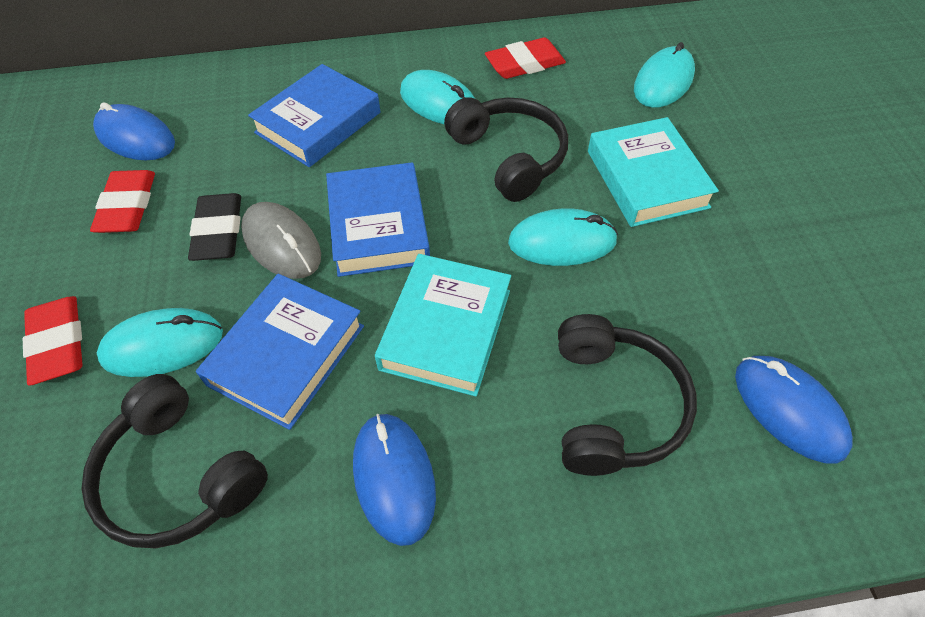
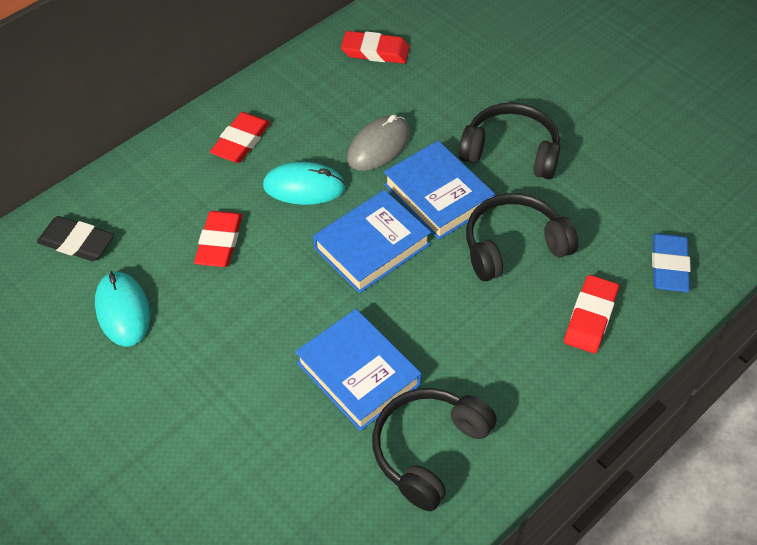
blue eraser: none = 0 -> [652,233,691,292] = 1
blue mouse: [93,102,175,160] [353,414,436,546] [735,356,853,464] = 3 -> none = 0
red eraser: [23,296,83,386] [90,170,155,233] [485,38,566,79] = 3 -> [194,211,242,267] [210,112,270,163] [341,31,410,64] [564,275,619,353] = 4
turquoise book: [375,254,511,396] [588,117,719,227] = 2 -> none = 0
turquoise mouse: [97,308,223,377] [400,70,475,124] [508,208,618,266] [634,42,695,108] = 4 -> [95,271,150,347] [263,162,346,205] = 2

